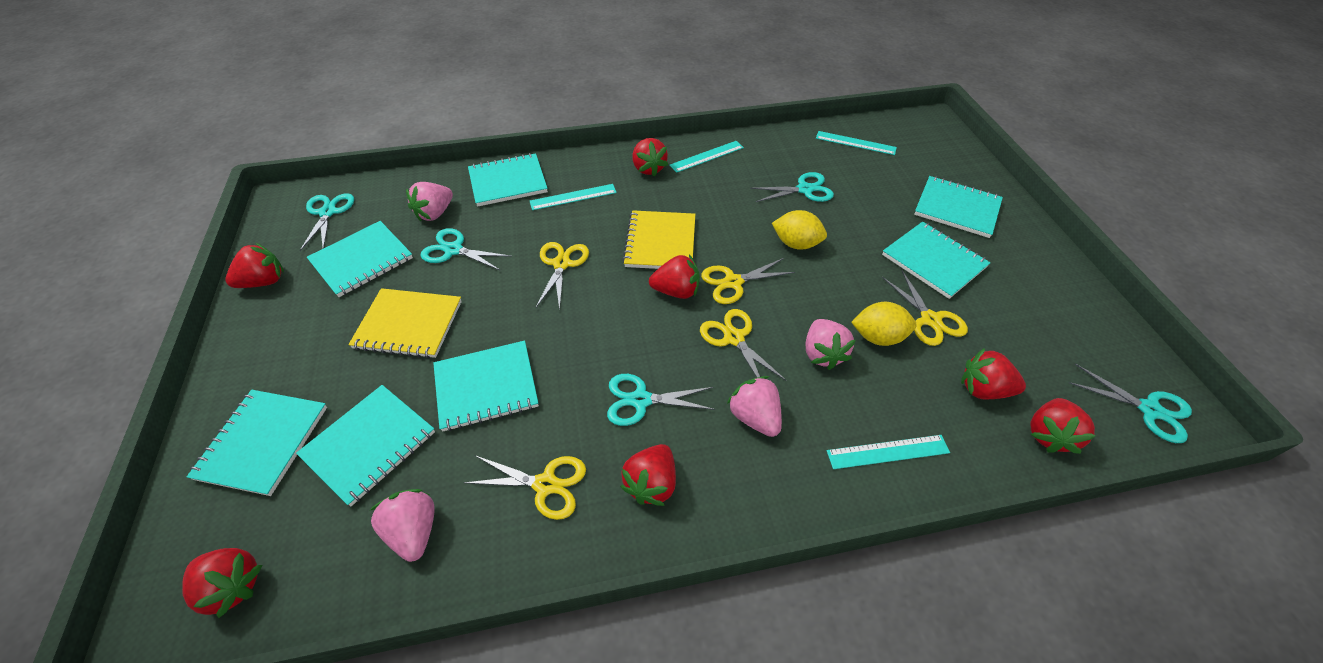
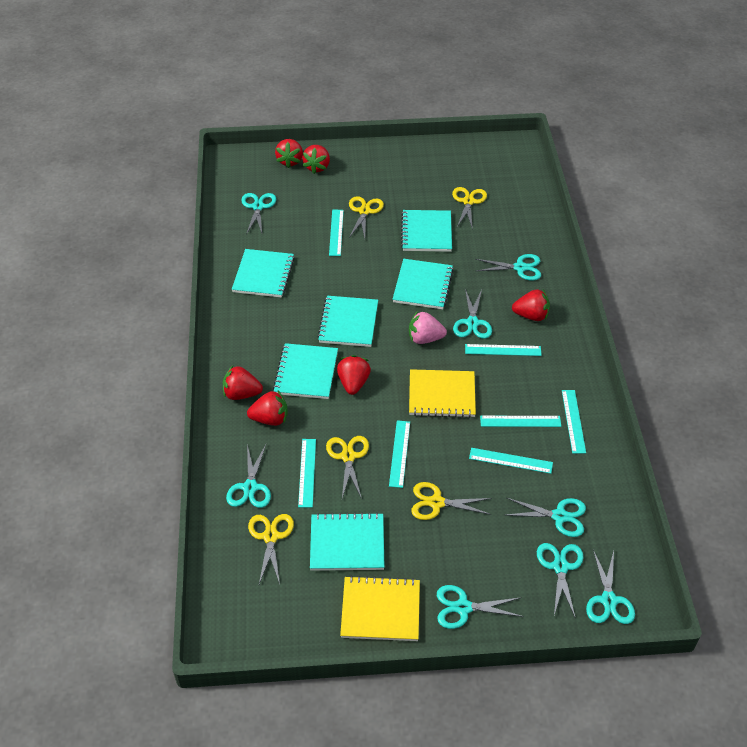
pink strawberry: [369,489,435,562] [406,182,453,221] [727,376,782,437] [806,319,856,370] = 4 -> [409,311,447,344] = 1
red strawberry: [182,548,262,618] [226,243,284,288] [620,444,676,506] [632,138,668,176] [649,255,700,299] [961,348,1026,400] [1031,398,1096,454] = 7 -> [223,366,263,400] [247,391,288,426] [275,139,303,168] [302,145,330,174] [337,355,371,395] [512,289,550,321] = 6
turquoise notebook: [187,390,327,496] [296,385,435,507] [307,221,413,297] [433,341,539,432] [468,153,548,207] [882,222,991,299] [914,176,1003,238] = 7 -> [232,249,295,298] [273,343,338,399] [310,512,385,571] [317,296,378,347] [392,259,454,309] [401,210,452,252] = 6
turquoise ruler: [530,184,617,210] [669,141,744,173] [816,131,897,155] [827,435,950,469] = 4 -> [298,439,316,508] [329,210,344,256] [389,420,410,488] [465,344,542,356] [469,448,553,474] [480,416,561,427] [562,390,586,454] = 7
turquoise scissors: [300,193,354,251] [421,228,512,271] [607,374,715,426] [750,172,834,202] [1069,364,1192,443] = 5 -> [226,444,271,508] [241,193,276,234] [437,585,523,629] [453,289,492,339] [476,254,541,281] [506,498,586,537] [537,543,583,619] [586,550,635,624] = 8
yellow lemon: [772,210,827,250] [851,302,917,346] = 2 -> none = 0

